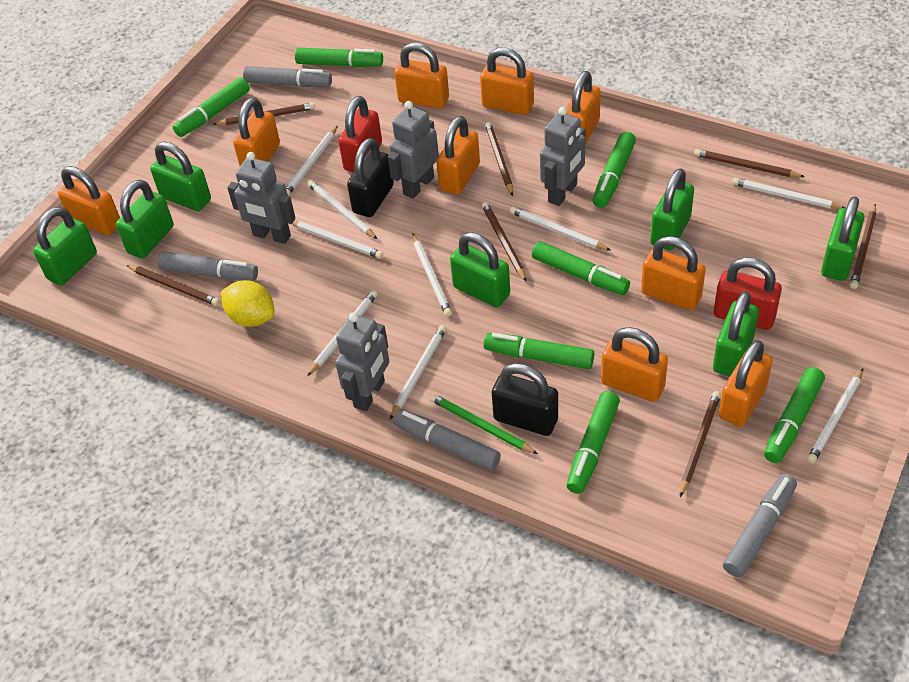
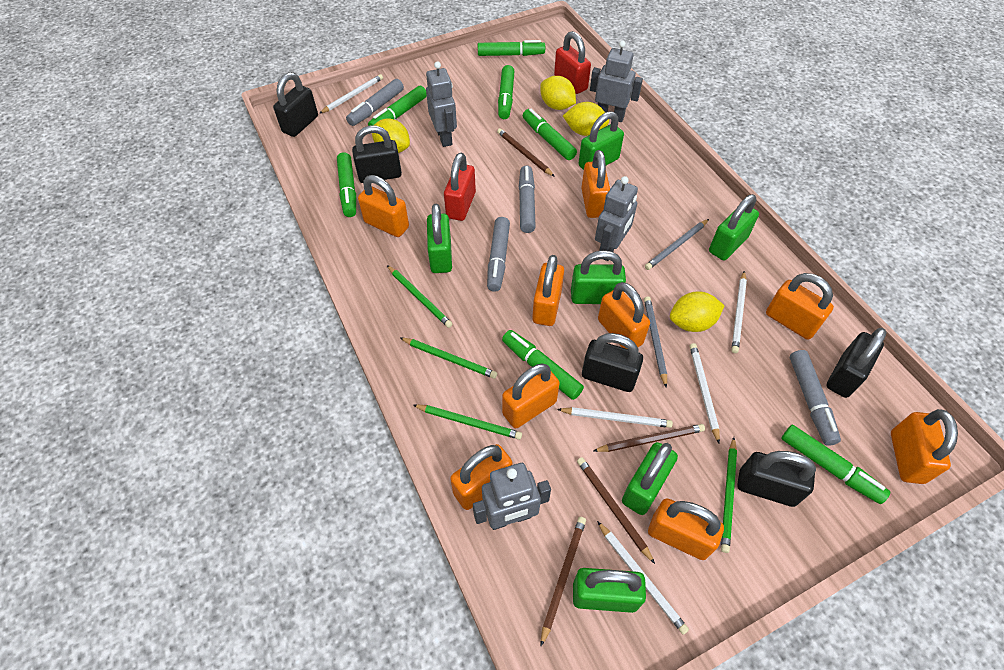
black padlock: [347,138,394,217] [492,363,558,436] = 2 -> [273,72,318,137] [352,125,402,183] [582,333,643,392] [737,451,816,507] [826,328,886,398] = 5
brown pencil: [126,265,220,306] [213,103,315,125] [482,202,526,281] [485,122,513,196] [680,391,721,497] [694,149,805,177] [850,204,876,289] = 7 -> [497,128,555,177] [541,517,586,646] [577,457,655,564] [593,424,705,452] = 4
green padlock: [33,207,97,285] [116,180,174,258] [150,142,211,211] [450,232,510,307] [650,168,694,250] [713,291,759,377] [821,196,864,281] = 7 -> [427,204,452,273] [571,250,626,304] [573,568,646,613] [578,111,624,170] [622,442,678,515] [709,194,759,260] = 6
green pencil: [430,393,538,454] = 1 -> [387,265,452,328] [400,338,497,379] [413,404,522,440] [721,437,737,553] = 4
grey pencil: none = 0 -> [644,296,667,388] [645,219,709,270] = 2
white pencil: [286,126,338,196] [292,220,383,259] [307,180,377,239] [307,290,378,376] [390,325,447,420] [412,233,452,317] [510,207,611,251] [732,178,845,209] [807,369,863,463] = 9 -> [319,74,383,114] [557,407,673,428] [597,521,689,635] [690,343,720,443] [731,271,747,353] = 5
yellow lemon: [221,280,274,327] = 1 -> [372,118,410,153] [540,76,576,110] [563,102,609,136] [670,291,725,332] = 4

